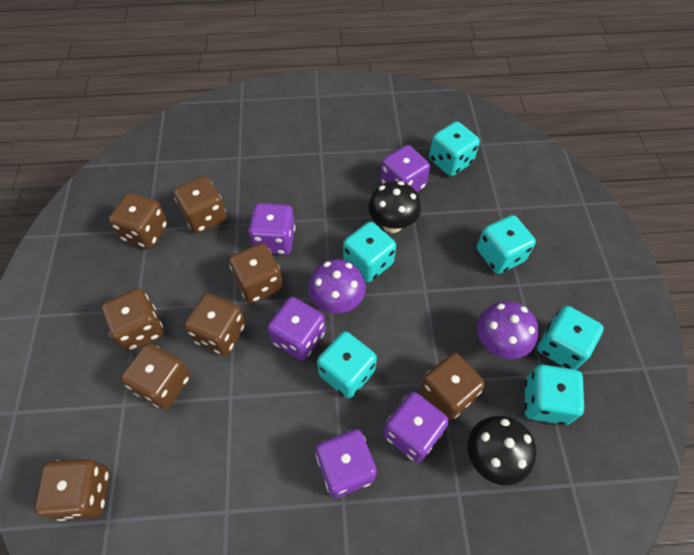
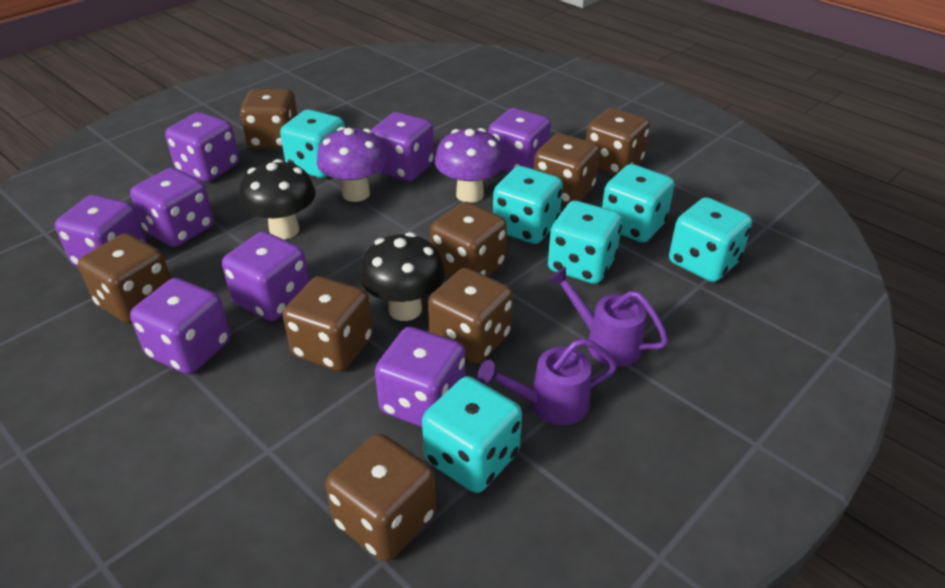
purple dice: [248,203,295,255] [267,297,326,361] [316,429,377,498] [380,145,430,192] [384,392,449,463] = 5 -> [55,195,147,267] [130,168,214,247] [130,278,231,374] [165,112,239,182] [222,231,310,321] [371,112,434,181] [375,327,465,427] [488,108,551,173] = 8
purple watering can: none = 0 -> [478,338,617,425] [549,267,669,367] = 2

